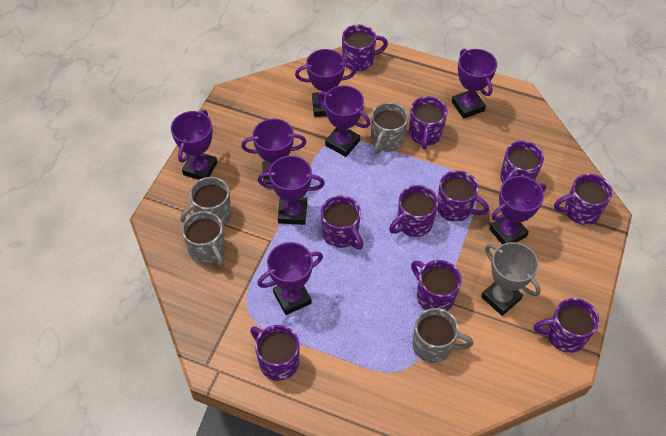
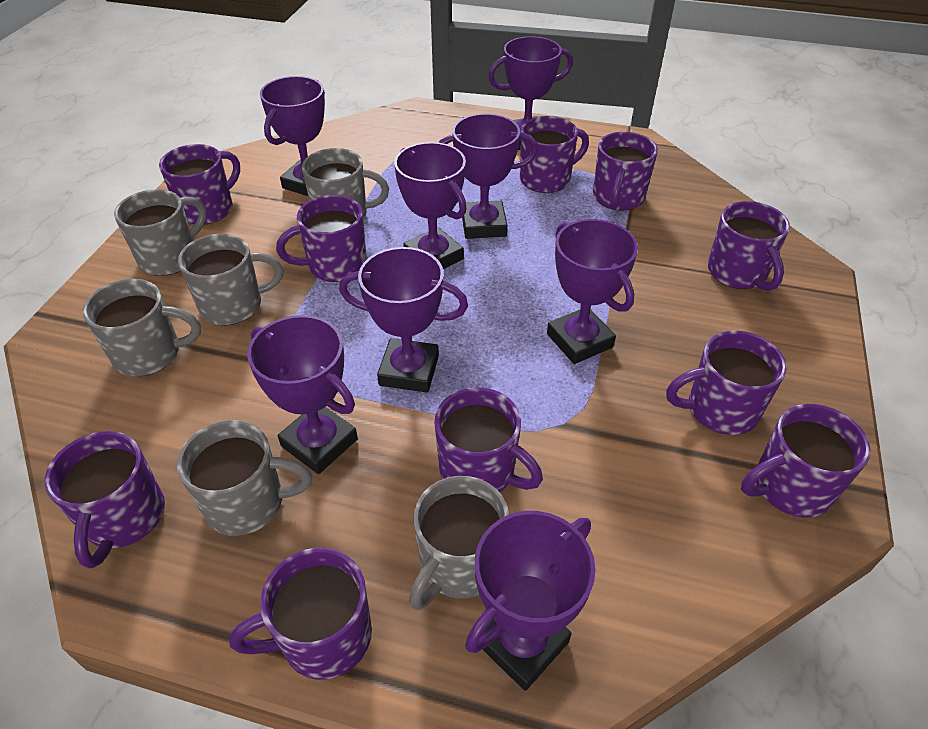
grey mug: [180,177,231,225] [182,211,225,267] [371,102,408,154] [413,308,473,363] = 4 -> [83,279,201,376] [114,189,206,276] [177,420,312,536] [178,233,284,325] [302,148,389,218] [409,476,509,610] = 6
grey trophy: [481,242,541,316] = 1 -> none = 0

